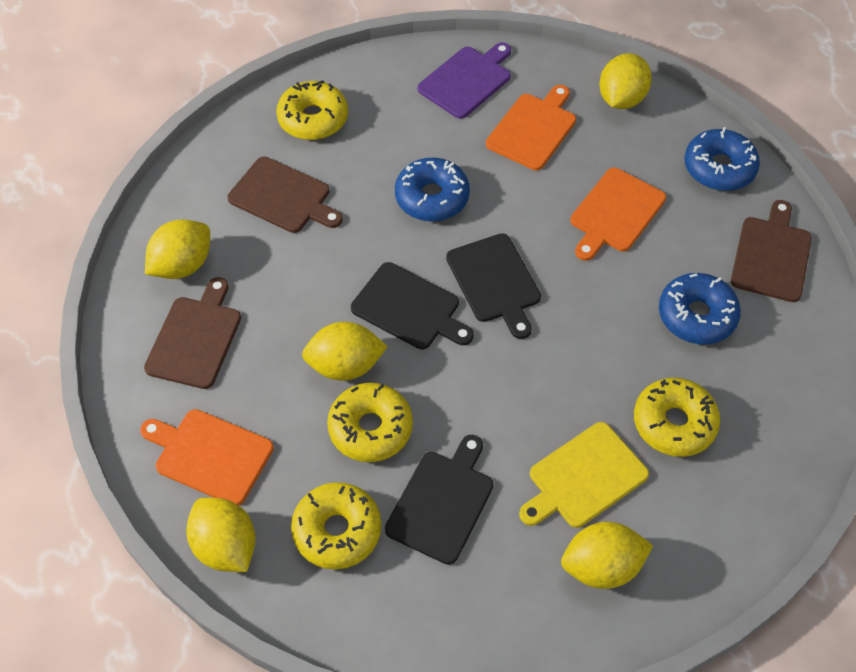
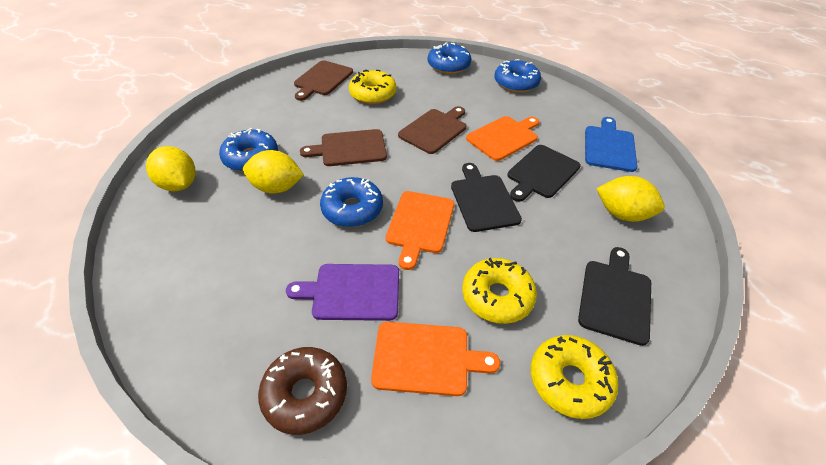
blue cutting board: none = 0 -> [585,117,637,172] = 1
blue donut: [395,158,470,221] [659,273,741,344] [684,127,760,191] = 3 -> [219,128,278,172] [320,177,383,227] [428,42,471,74] [494,59,541,93] = 4
brown donut: none = 0 -> [258,347,347,435] = 1
yellow cutting board: [519,422,649,528] = 1 -> none = 0
yellow donut: [276,80,348,140] [291,482,381,569] [327,383,413,462] [634,378,720,457] = 4 -> [349,70,396,104] [462,258,537,324] [531,335,619,419] = 3
yellow lemon: [145,220,210,279] [186,497,256,572] [302,322,388,381] [561,522,653,589] [599,53,652,109] = 5 -> [146,146,196,192] [243,150,304,194] [596,176,665,222] = 3

